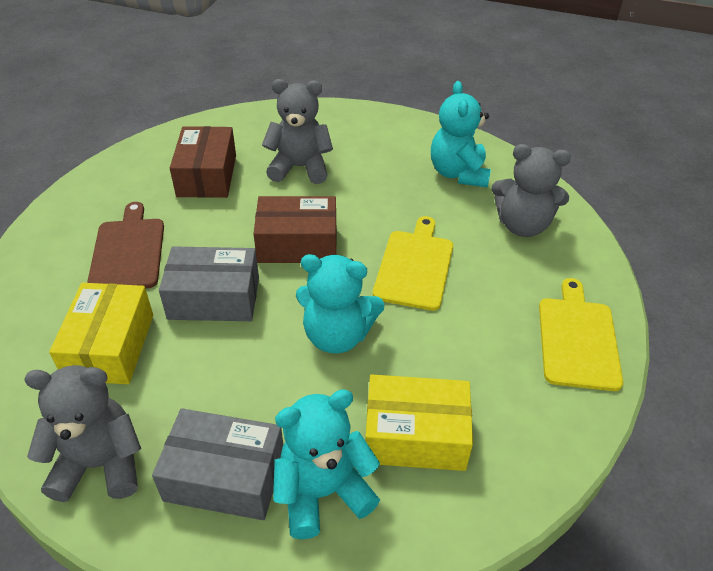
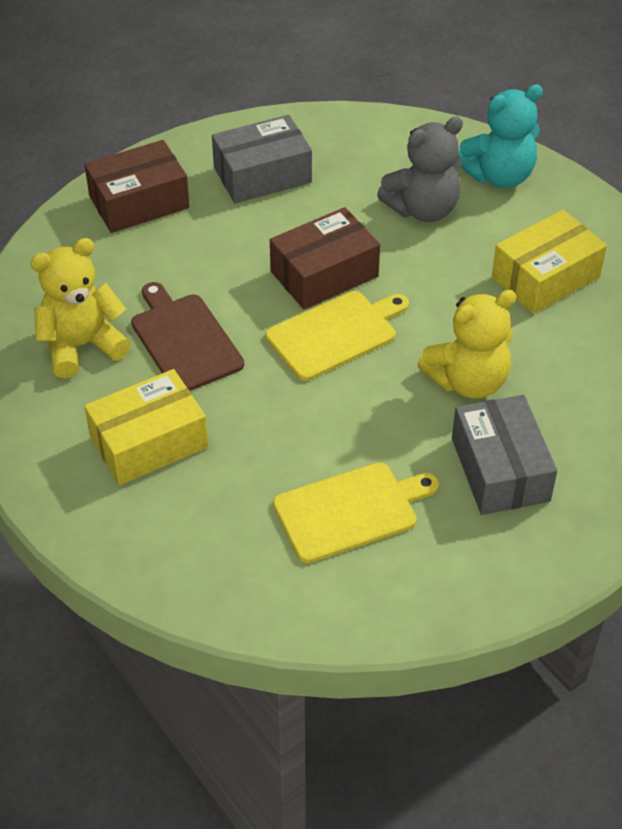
grey teddy bear: [24,365,141,502] [262,79,333,184] [491,144,571,237] = 3 -> [377,117,463,222] = 1
turquoise teddy bear: [273,389,380,539] [296,254,385,353] [431,81,491,187] = 3 -> [458,84,543,188] = 1
yellow teddy bear: none = 0 -> [30,238,131,379] [417,290,516,399] = 2

